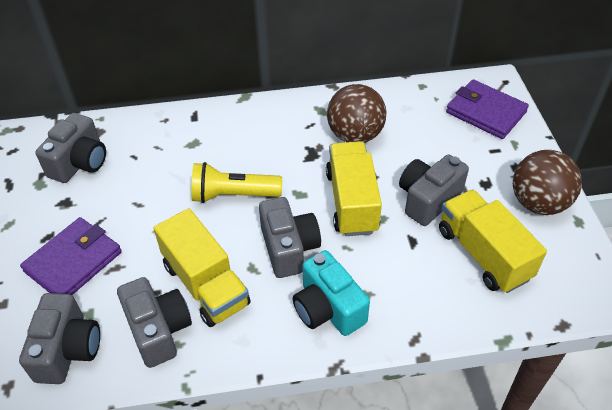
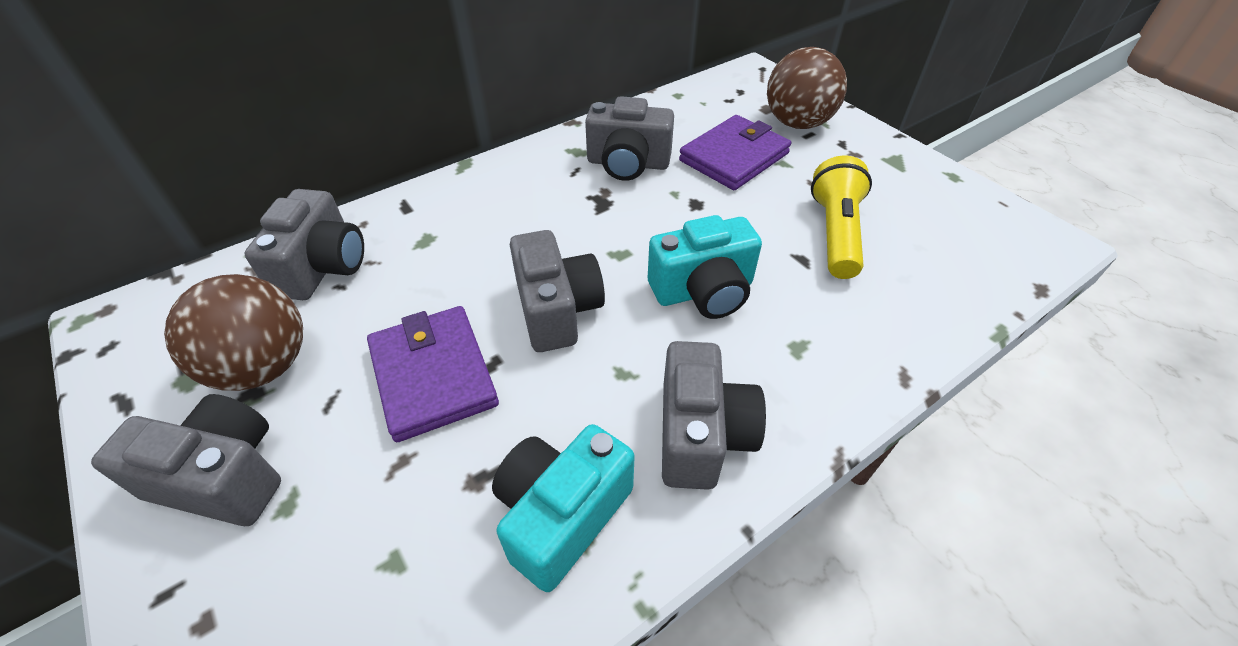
turquoise camera: [293,250,370,336] = 1 -> [492,424,635,592] [648,215,762,319] = 2
yellow truck: [153,208,251,327] [326,141,382,236] [439,189,547,293] = 3 -> none = 0

